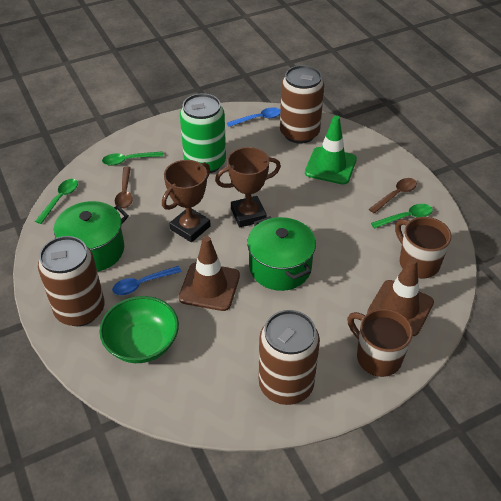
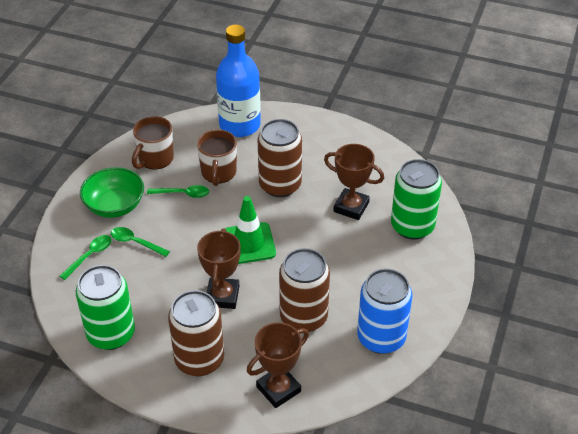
blue bottle: none = 0 -> [216,24,261,137] = 1
blue can: none = 0 -> [357,269,412,354] = 1
blue spoon: [112,266,182,295] [227,107,280,127] = 2 -> none = 0
brown spoon: [115,167,133,209] [369,178,417,213] = 2 -> none = 0
brown traffic cone: [179,236,240,311] [367,257,434,336] = 2 -> none = 0
brown trophy: [162,160,211,242] [215,147,281,227] = 2 -> [197,228,241,309] [247,322,309,408] [324,144,384,220] = 3
green can: [180,93,226,173] = 1 -> [76,265,135,350] [391,159,442,240] = 2
green pot: [54,201,129,272] [247,216,316,291] = 2 -> none = 0

